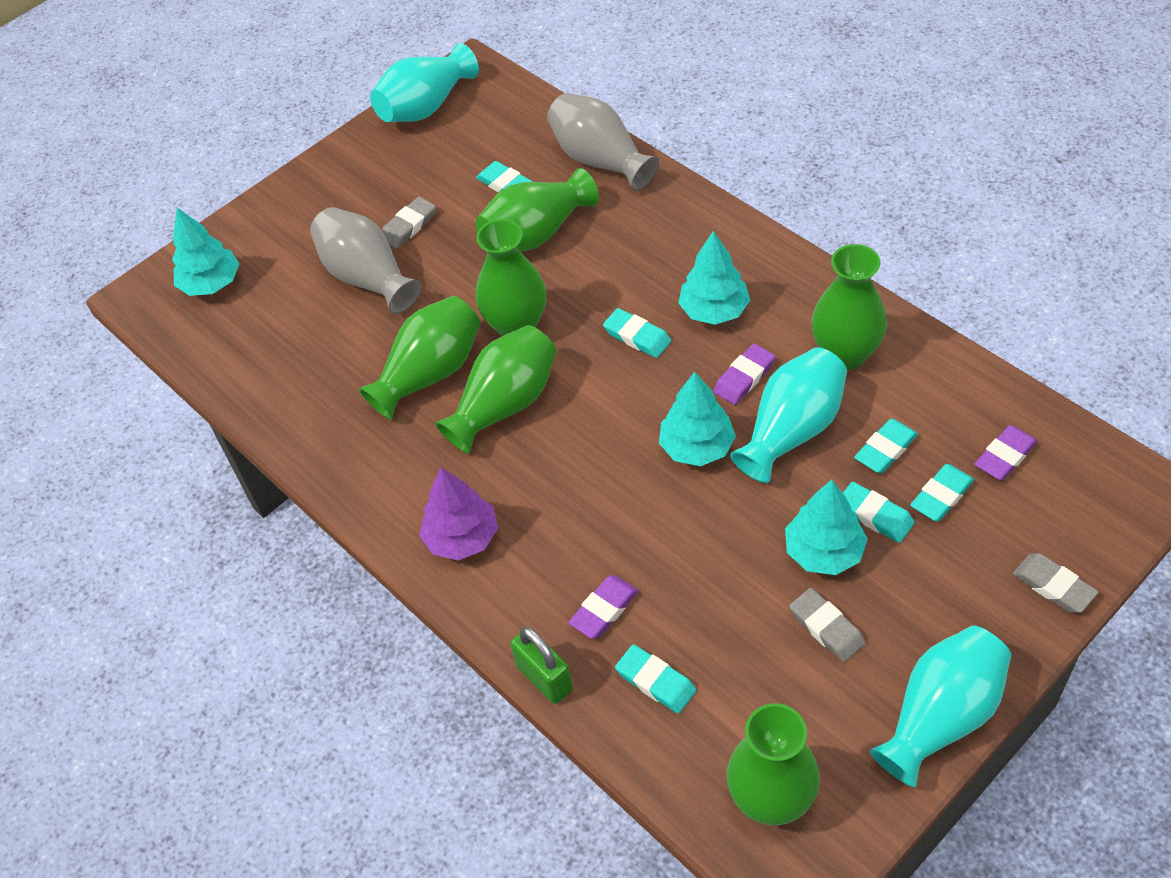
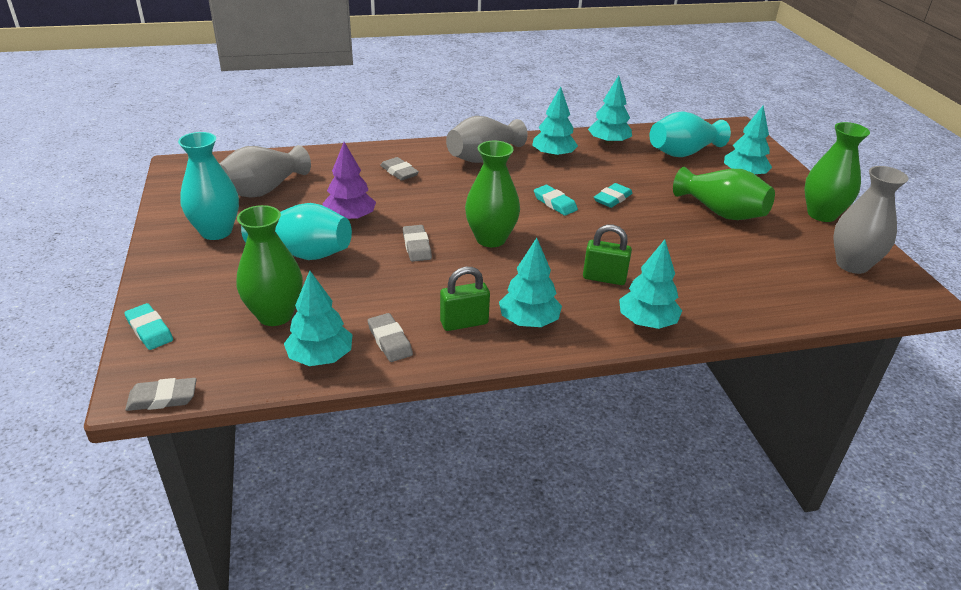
green padlock: [510,627,573,704] = 1 -> [440,267,490,331] [583,225,632,285] = 2
green vase: [358,296,481,420] [435,325,557,454] [476,168,599,251] [476,219,546,336] [727,703,820,825] [811,244,887,370] = 6 -> [236,205,303,326] [465,141,520,247] [673,167,775,220] [804,122,870,222] = 4
grey eraser: [382,197,436,249] [789,588,865,662] [1013,553,1098,613] = 3 -> [125,378,197,411] [368,313,413,362] [380,157,419,181] [403,225,432,262] = 4
grey vase: [310,207,422,314] [547,93,659,191] = 2 -> [219,145,311,198] [446,116,528,163] [833,166,909,274] = 3
purple eraser: [568,575,638,639] [713,344,775,405] [975,425,1038,480] = 3 -> none = 0
turquoise eraser: [476,161,533,192] [603,308,671,358] [615,644,696,714] [843,482,915,543] [854,419,918,473] [910,464,974,521] = 6 -> [124,303,173,350] [534,185,578,216] [594,183,633,208] = 3
turquoise tree: [172,208,239,296] [659,372,736,466] [678,231,750,325] [785,480,868,575] = 4 -> [284,271,353,366] [499,238,562,327] [532,86,578,158] [588,76,632,145] [619,240,682,329] [724,106,772,174] = 6

